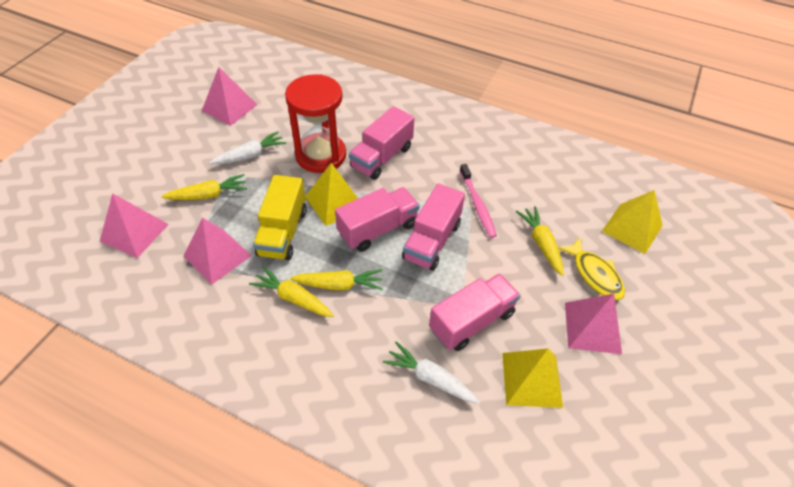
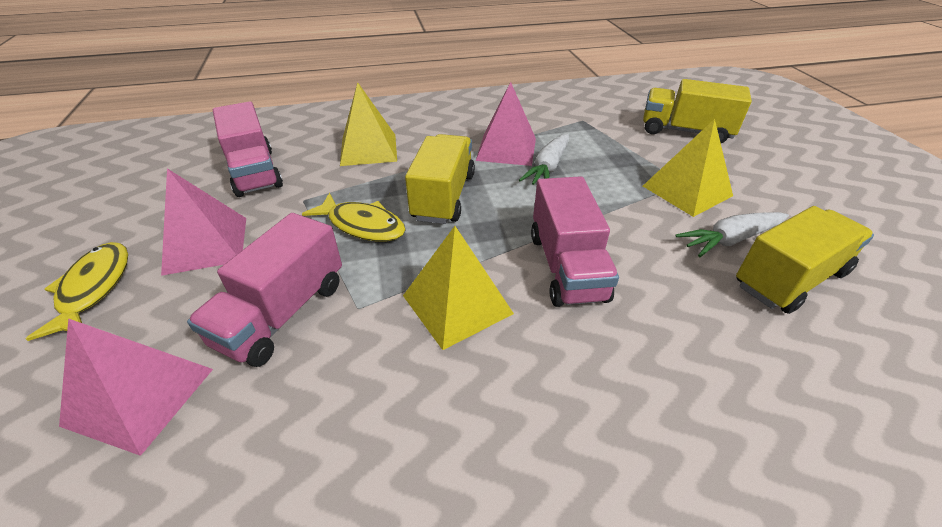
pink pyramid: [100,193,169,258] [183,218,252,284] [202,67,257,126] [565,294,622,354] = 4 -> [59,318,213,456] [161,168,246,276] [476,82,536,166] = 3
pink toothbrush: [460,164,497,238] = 1 -> none = 0
pink truck: [335,187,420,252] [349,106,414,180] [402,183,465,271] [429,273,520,351] = 4 -> [187,213,342,367] [213,101,283,197] [531,176,619,307] = 3
red hourglass: [285,74,346,173] = 1 -> none = 0
yellow carrot: [161,174,247,200] [249,266,334,317] [290,269,383,290] [516,206,564,276] = 4 -> none = 0
yellow fish: [558,237,625,300] = 1 -> [26,242,128,341] [302,193,406,242] = 2
yellow truck: [253,175,307,260] = 1 -> [405,134,475,224] [643,79,752,143] [736,206,874,314] = 3

